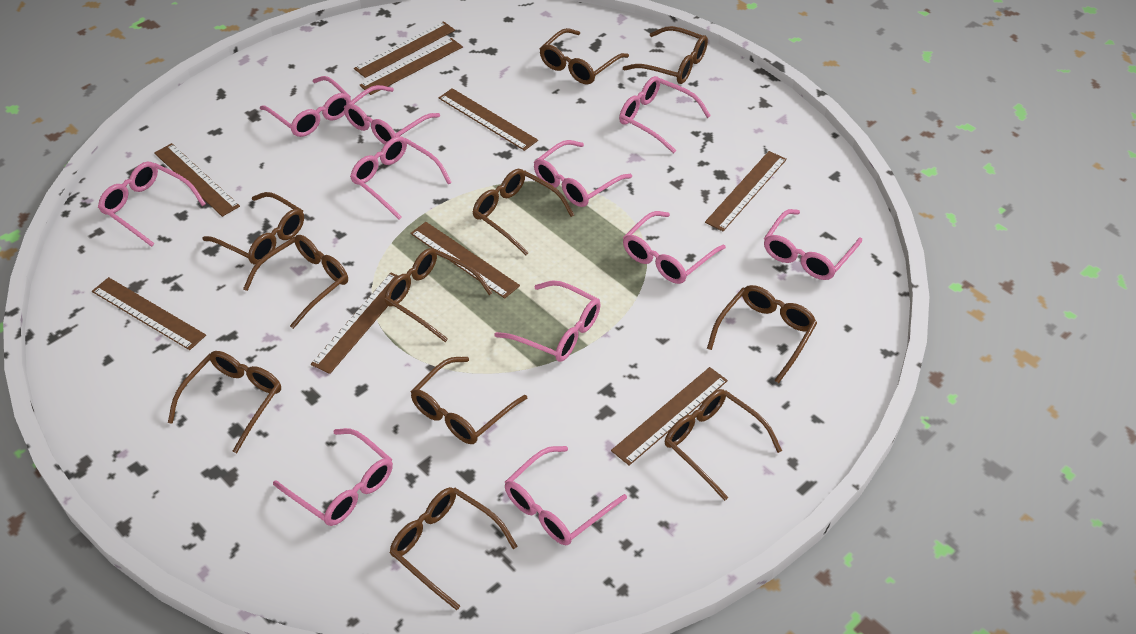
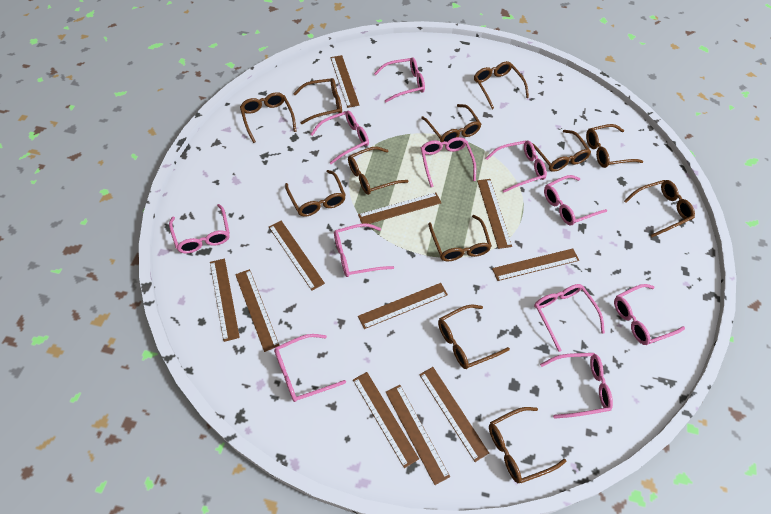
brown glasses: [168,351,281,453] [203,192,304,265] [243,235,348,329] [385,248,492,342] [390,487,518,610] [411,357,527,444] [473,169,574,255] [540,28,629,84] [623,26,708,84] [665,389,782,501] [707,285,817,383] = 11 -> [240,92,297,143] [285,170,346,217] [293,78,342,124] [348,147,408,195] [421,104,481,145] [428,215,492,261] [438,305,510,369] [474,61,529,109] [489,407,567,483] [532,130,591,172] [586,124,643,168] [624,180,695,237] = 12
brown ruler: [92,277,206,350] [154,143,240,217] [311,273,398,374] [354,21,455,78] [360,38,463,95] [410,222,520,299] [439,88,538,151] [611,367,728,466] [705,151,787,231] = 9 -> [210,259,240,342] [235,269,280,352] [269,221,325,291] [331,55,360,108] [353,372,419,468] [358,193,441,224] [358,283,448,329] [386,385,450,485] [419,367,489,462] [477,179,512,249] [492,249,579,281] = 11

